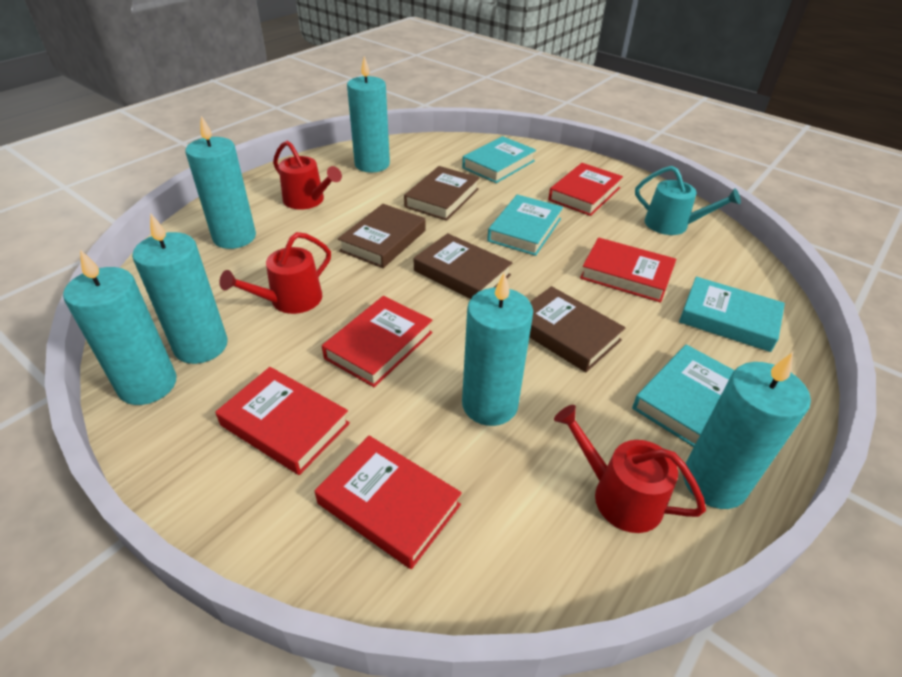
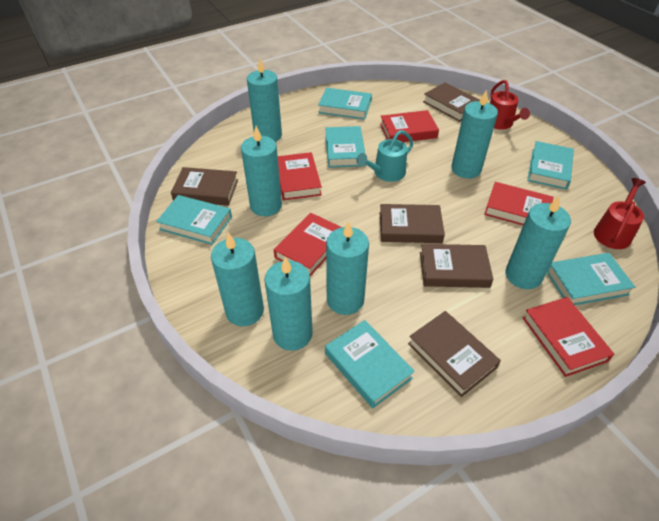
brown book: [338,204,426,268] [404,166,479,221] [414,233,512,299] [529,286,626,372] = 4 -> [171,167,238,206] [380,204,445,243] [408,311,501,397] [420,244,494,288] [423,82,480,122] = 5
red watering can: [219,232,331,314] [273,141,342,210] [554,405,706,533] = 3 -> [490,80,530,130] [594,178,646,249] = 2
turquoise book: [462,136,536,183] [487,194,563,256] [632,345,735,447] [679,277,785,352] = 4 -> [156,195,232,245] [318,88,372,120] [325,126,366,168] [325,320,415,408] [527,141,574,190] [547,253,635,305] = 6
turquoise candle: [63,250,176,405] [132,214,228,364] [186,116,256,249] [347,56,390,173] [462,272,533,426] [683,352,811,509] = 6 -> [211,233,264,326] [241,126,282,216] [247,59,282,142] [264,257,313,351] [326,221,369,315] [452,90,498,179] [505,195,571,289] = 7

